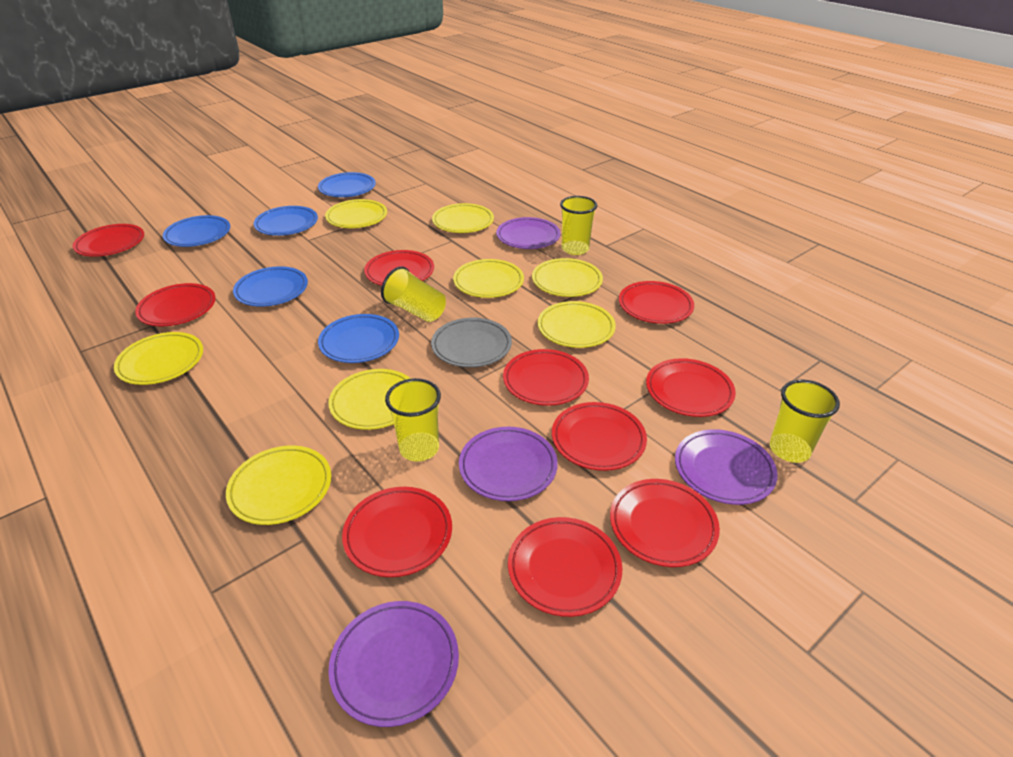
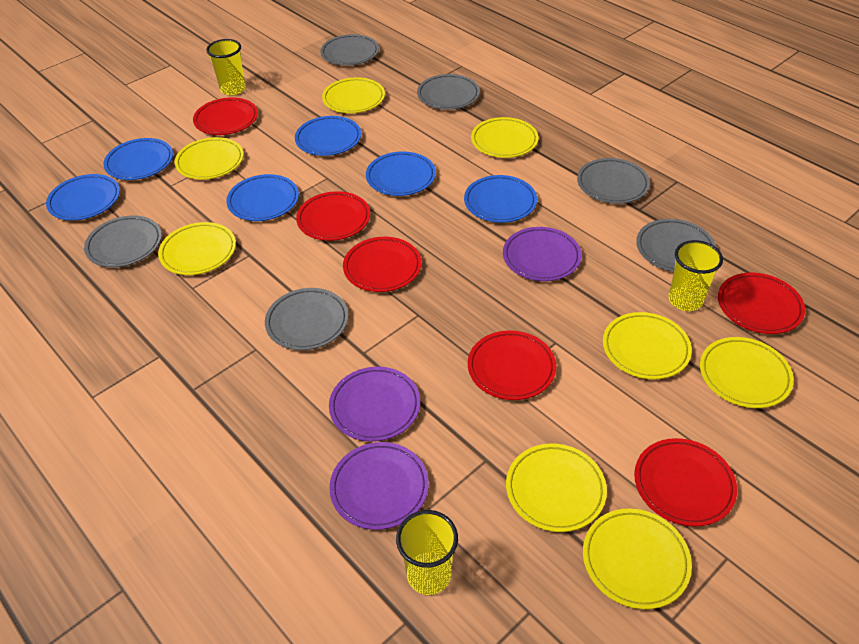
blue plate: [163,215,230,247] [233,266,308,307] [254,206,318,236] [318,172,376,197] [318,314,399,363] = 5 -> [46,174,120,221] [104,138,173,180] [226,174,299,221] [295,116,361,156] [366,151,436,196] [464,175,537,223] = 6
grey plate: [431,318,512,367] = 1 -> [84,215,162,267] [265,288,348,350] [320,34,379,66] [417,74,480,110] [577,158,650,204] [636,219,716,272] = 6
purple plate: [328,601,459,727] [459,427,558,501] [496,217,560,249] [675,429,778,505] = 4 -> [329,367,420,442] [329,442,429,530] [503,227,581,281] = 3
red plate: [73,224,144,257] [135,283,216,326] [342,487,452,577] [364,250,434,286] [503,349,589,406] [508,517,622,617] [552,402,647,471] [610,479,720,567] [619,281,694,324] [646,358,736,417] = 10 -> [193,97,258,135] [296,191,370,241] [343,237,421,292] [468,330,556,400] [634,438,737,527] [718,273,805,334] = 6
yellow cup: [381,266,446,322] [385,378,441,461] [560,196,597,255] [770,379,840,463] = 4 -> [206,39,246,95] [396,510,458,595] [668,240,723,311] = 3

